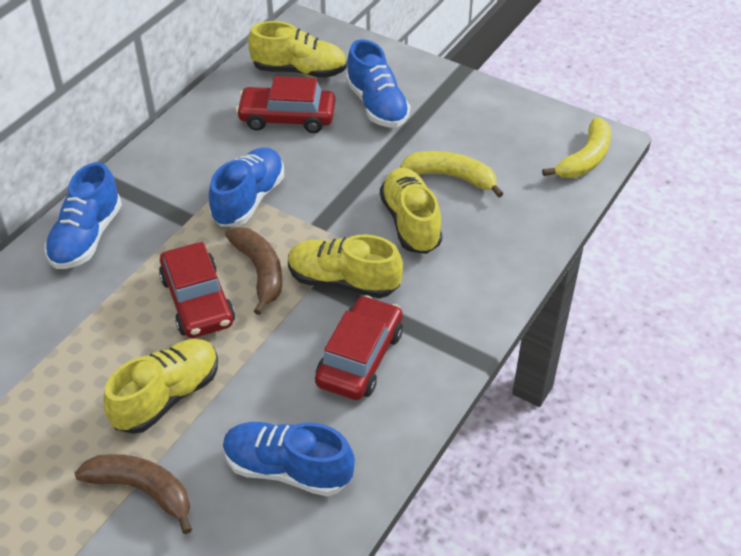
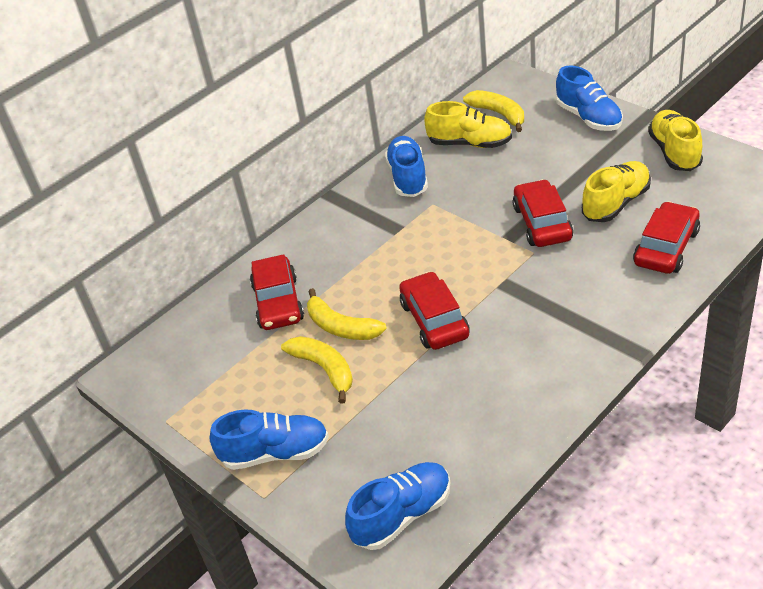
brown banana: [75,454,192,534] [225,227,282,315] = 2 -> none = 0
red car: [159,242,235,338] [236,76,335,133] [315,295,403,400] = 3 -> [250,254,304,330] [399,272,470,350] [513,179,574,247] [633,201,700,274] = 4
yellow banana: [400,151,504,198] [542,117,611,178] = 2 -> [281,336,353,404] [307,288,387,340] [463,90,524,132] = 3
yellow shoe: [103,339,218,434] [248,21,347,78] [288,235,403,298] [380,168,443,254] = 4 -> [424,101,512,148] [582,161,651,222] [648,110,703,171] = 3

